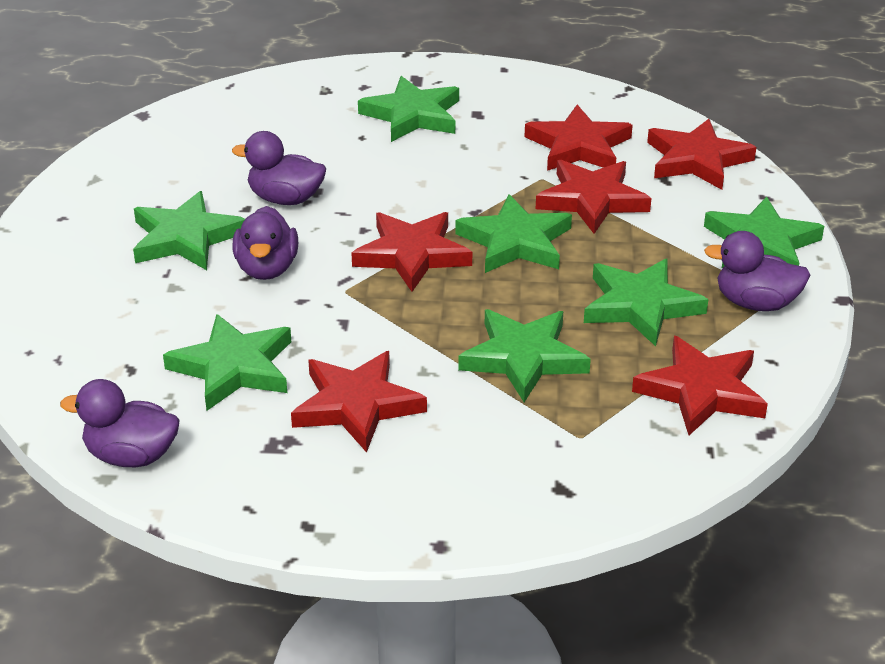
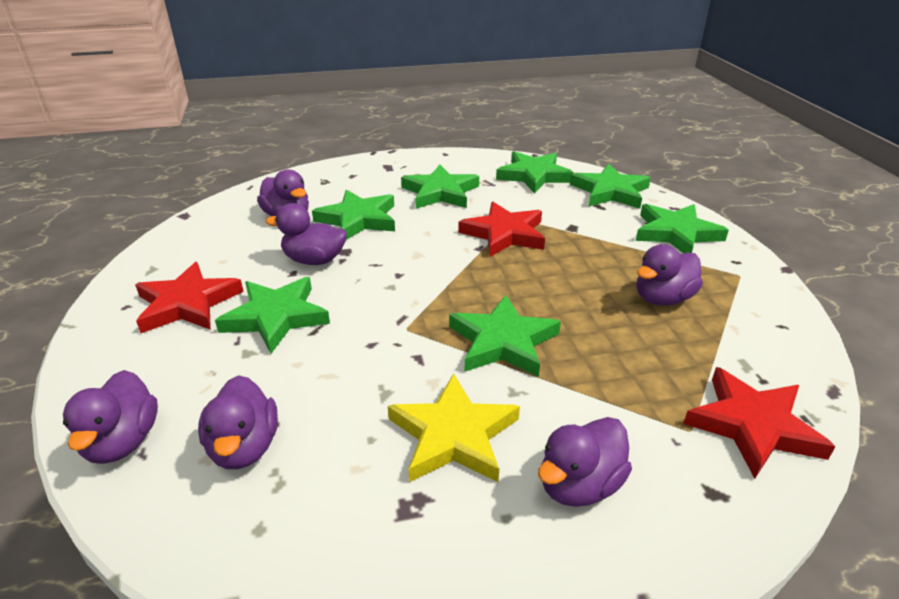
purple duck: [60,379,179,467] [232,131,326,205] [232,206,298,280] [704,231,811,311] = 4 -> [63,370,158,464] [198,375,278,469] [257,169,309,216] [266,203,347,265] [538,417,632,507] [637,244,703,306] = 6
red star: [291,351,427,453] [351,212,472,292] [525,105,633,171] [536,160,651,234] [632,336,768,435] [647,119,756,190] = 6 -> [135,262,244,333] [458,202,545,257] [683,367,836,479] = 3
yellow star: none = 0 -> [388,373,520,482] = 1

